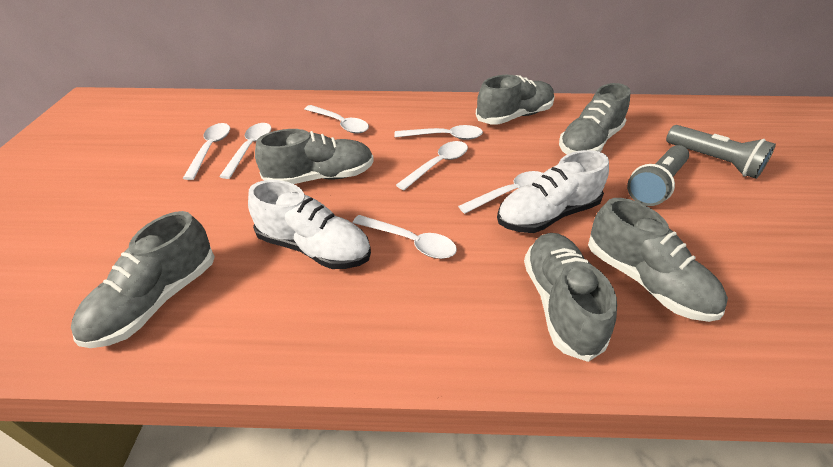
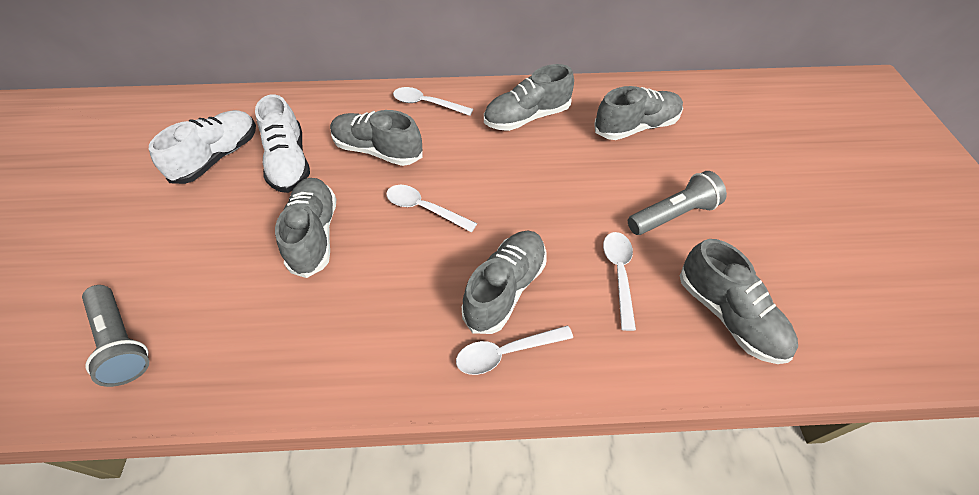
white spoon: [183,123,230,180] [219,123,271,179] [305,105,369,134] [352,215,457,259] [394,125,483,140] [396,141,468,190] [458,171,543,214] = 7 -> [387,185,477,232] [393,87,473,116] [456,325,573,375] [603,232,636,331] = 4

